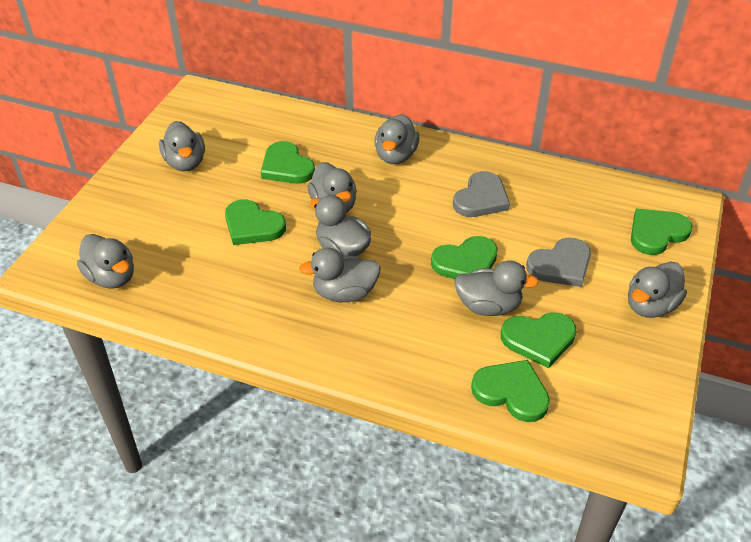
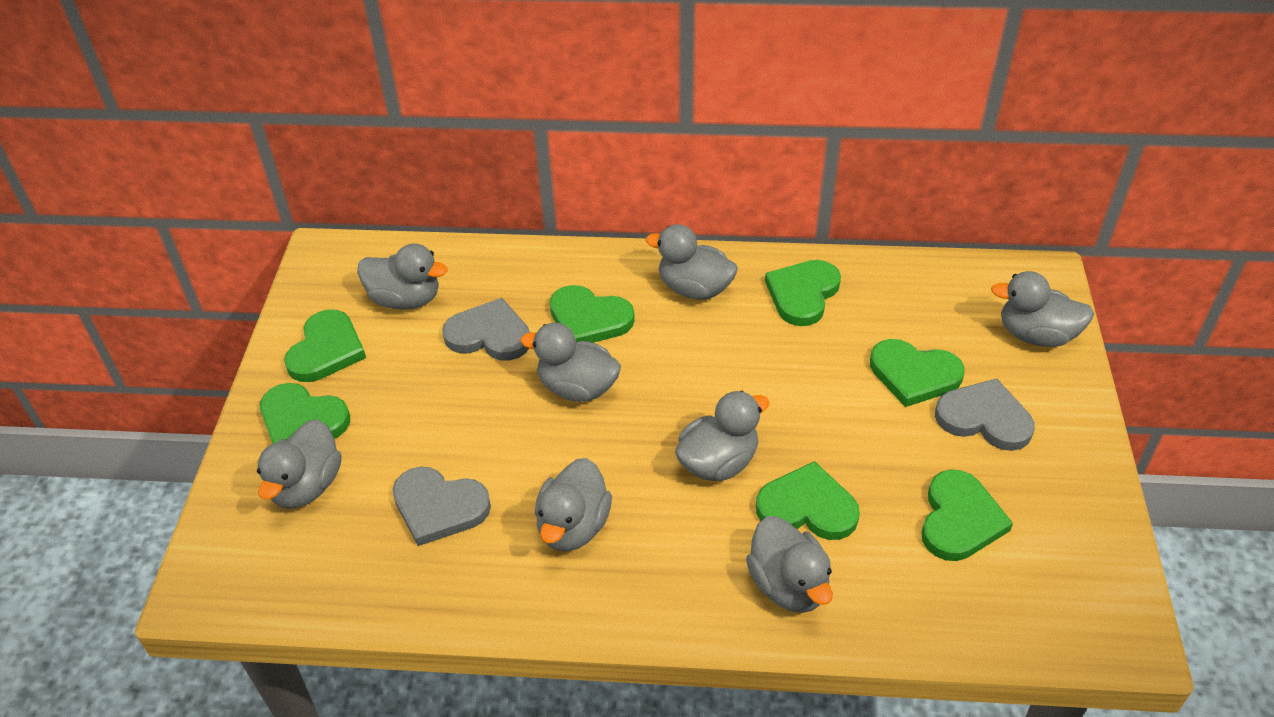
green heart: [225,199,286,245] [261,141,315,184] [431,236,498,279] [471,360,550,422] [501,312,577,369] [631,209,693,255] = 6 -> [260,383,350,444] [284,309,366,382] [550,285,635,343] [756,461,860,540] [765,260,841,326] [870,339,965,407] [921,469,1013,561] = 7
grey heart: [453,171,510,217] [526,238,591,287] = 2 -> [393,467,491,546] [442,298,530,361] [935,379,1035,451] = 3

